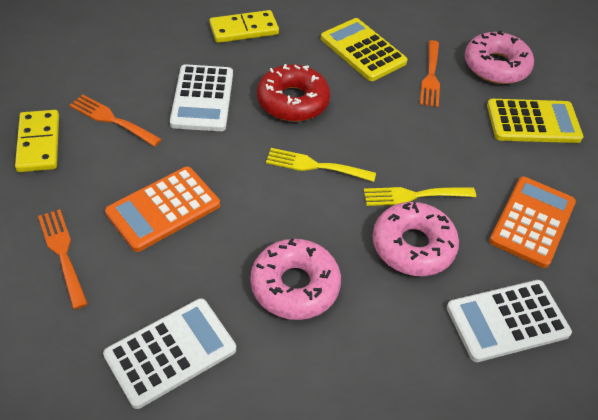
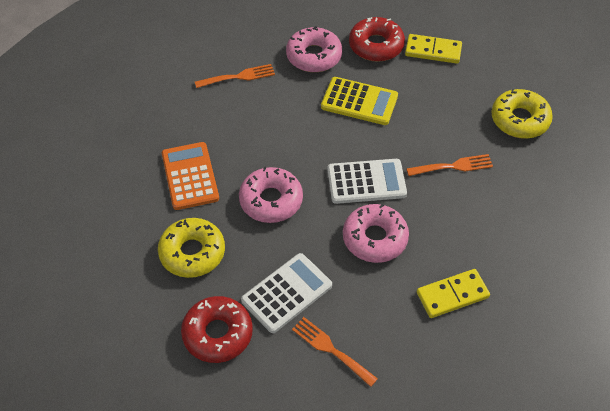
orange calculator: [105,167,220,252] [489,177,576,268] = 2 -> [162,142,219,210] = 1
red donut: [257,64,330,122] = 1 -> [181,296,253,363] [349,17,405,62] = 2
white calculator: [103,298,236,409] [170,64,233,131] [447,280,572,362] = 3 -> [241,253,332,333] [327,159,407,204] = 2
yellow calculator: [321,18,408,81] [487,99,583,143] = 2 -> [321,77,398,125] = 1
yellow donut: none = 0 -> [158,218,225,278] [491,89,553,139] = 2
yellow fork: [266,148,376,182] [364,187,476,206] = 2 -> none = 0

